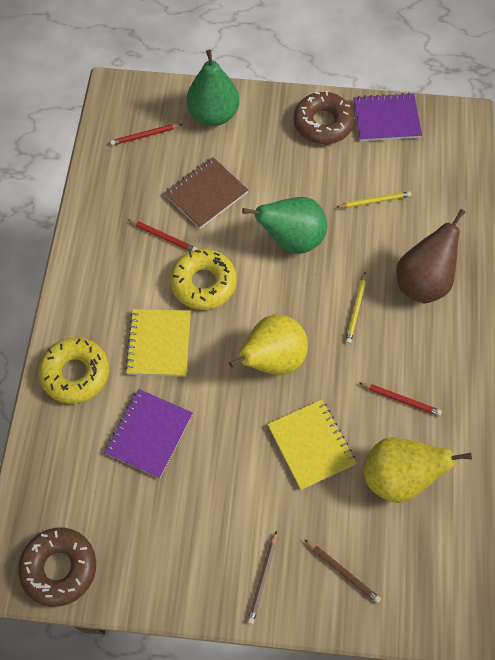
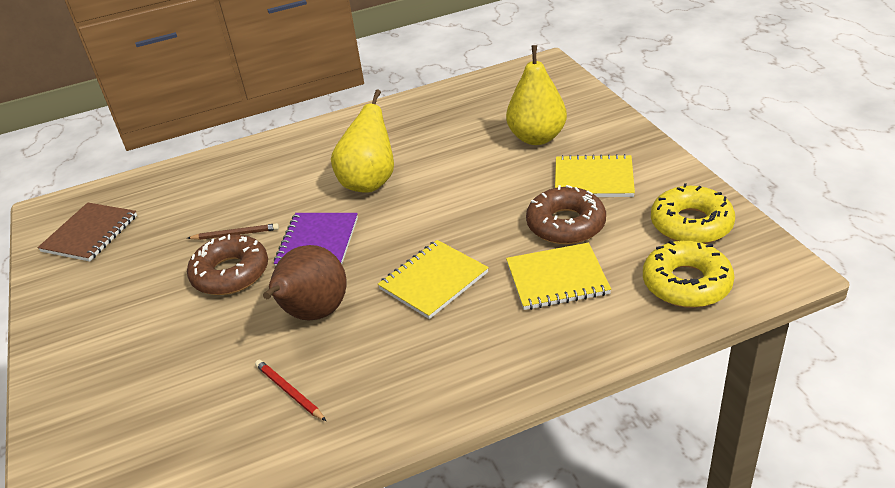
brown pencil: [247,531,277,624] [304,539,381,603] = 2 -> [187,223,279,240] = 1
green pear: [187,50,239,126] [242,197,327,254] = 2 -> none = 0
purple notebook: [104,389,193,478] [353,93,422,141] = 2 -> [274,213,358,266] = 1
red pencil: [110,124,182,146] [128,219,197,251] [360,383,442,416] = 3 -> [255,360,326,421] = 1
yellow notebook: [125,309,191,377] [267,399,356,490] = 2 -> [378,240,489,319] [506,243,611,310] [555,154,635,197] = 3
yellow pencil: [337,191,411,208] [345,273,366,344] = 2 -> none = 0

